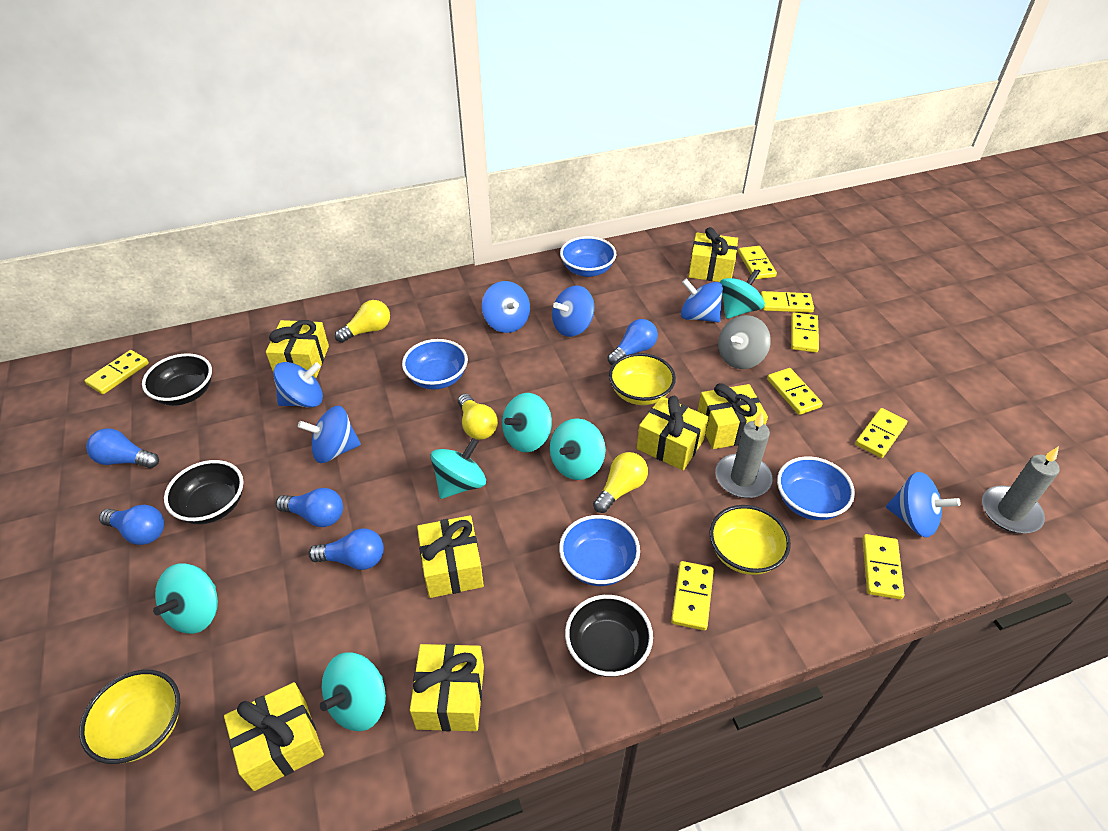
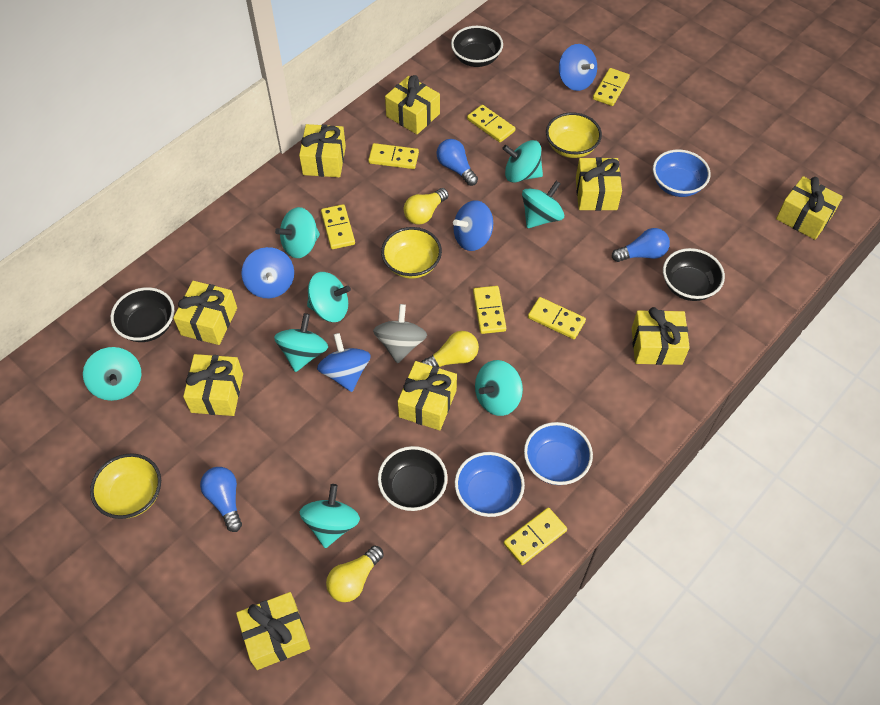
black bowl: [142,353,212,406] [164,460,243,524] [565,595,653,677] = 3 -> [110,287,174,342] [378,446,448,511] [451,26,503,67] [663,248,725,301] = 4
blue bowl: [402,339,468,390] [559,515,640,586] [560,236,616,277] [777,456,855,520] = 4 -> [455,452,525,517] [524,422,593,485] [653,149,711,197] = 3
blue light bulb: [86,428,159,468] [99,505,164,545] [276,488,343,527] [308,528,384,570] [607,319,658,365] = 5 -> [200,467,242,532] [437,139,478,186] [612,228,670,262] = 3
blue spinning top: [273,362,323,408] [298,406,361,463] [482,281,530,333] [552,286,595,337] [681,279,723,322] [886,472,961,537] = 6 -> [241,247,294,298] [317,333,371,392] [453,200,493,251] [559,44,597,91] = 4
grey candle: [715,412,773,498] [982,446,1060,533] = 2 -> none = 0
turquoise spinning top: [153,563,218,634] [320,652,386,731] [430,438,486,499] [502,393,552,452] [550,418,606,480] [720,269,765,319] = 6 -> [83,347,142,401] [274,313,328,372] [275,207,320,258] [300,484,360,548] [307,272,351,322] [475,360,523,416] [502,140,543,183] [522,181,564,228] = 8
yellow domino: [85,350,149,394] [671,561,714,630] [738,246,777,279] [760,291,814,313] [767,368,823,415] [791,312,819,353] [855,408,907,458] [863,534,904,599] = 8 -> [321,204,355,249] [368,143,419,169] [467,105,515,142] [473,286,506,334] [503,508,567,565] [528,297,586,339] [593,68,630,106] = 7
yellow gift: [224,682,324,791] [266,320,329,378] [410,644,484,731] [417,515,484,598] [637,396,709,470] [688,227,738,282] [697,383,768,449] = 7 -> [173,281,237,345] [183,354,243,416] [236,592,310,670] [299,124,346,177] [385,75,440,134] [397,361,457,431] [576,157,622,211] [632,307,690,365] [776,176,843,240] = 9

